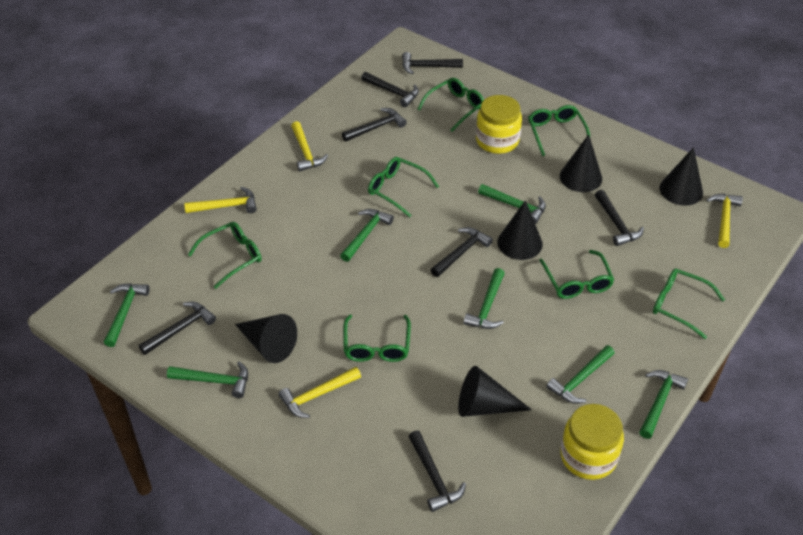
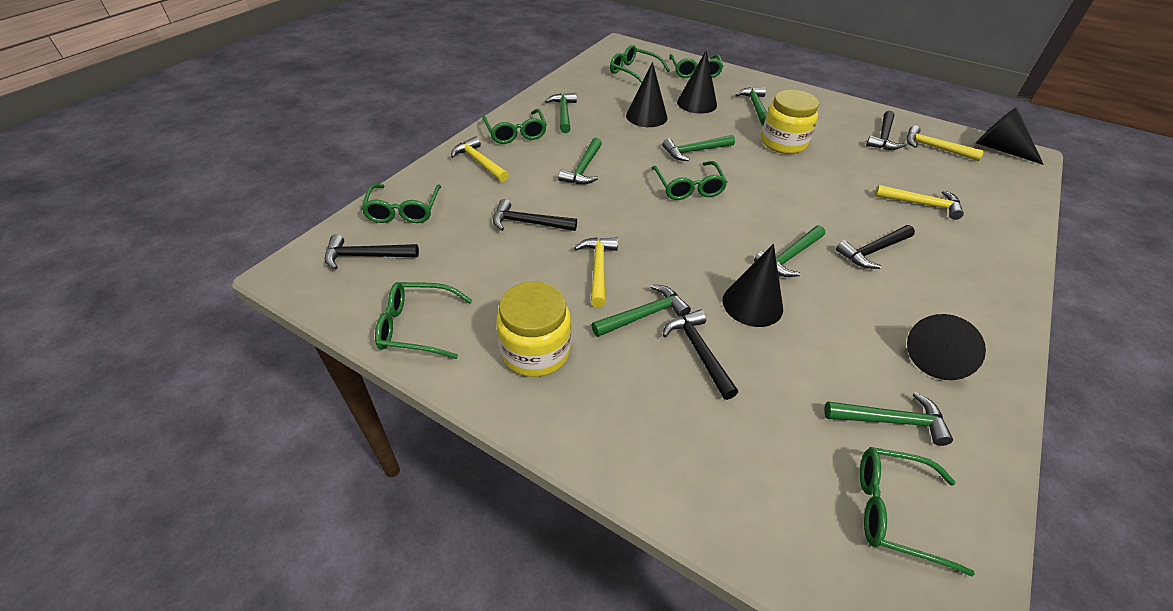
black hammer: [139,302,216,355] [342,108,407,142] [361,72,419,107] [402,52,463,74] [408,430,466,512] [431,227,493,277] [595,190,644,246] = 7 -> [325,234,419,270] [493,199,577,231] [663,309,738,400] [836,225,915,269] [866,111,905,150] = 5

